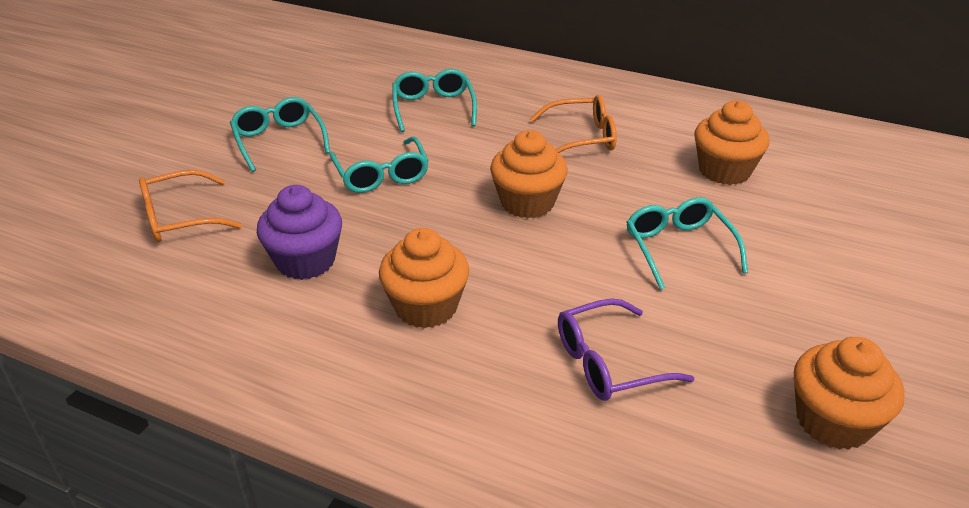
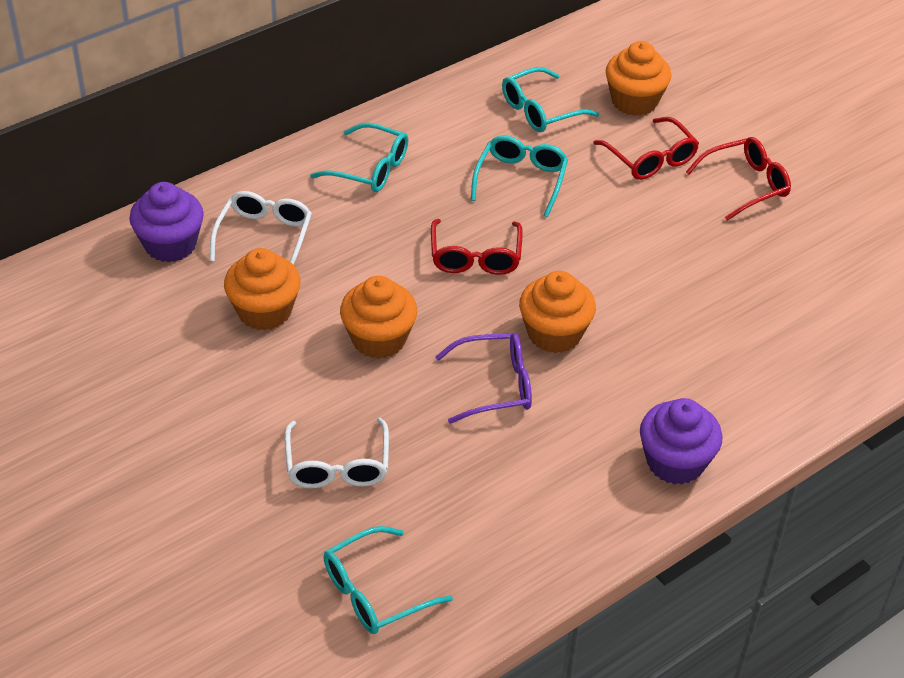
orange glasses: [139,170,242,242] [529,95,617,153] = 2 -> none = 0
purple cupcake: [257,185,342,280] = 1 -> [129,182,204,263] [640,398,722,485] = 2
red glasses: none = 0 -> [431,219,523,275] [593,117,699,180] [686,137,791,221] = 3
white glasses: none = 0 -> [210,191,312,265] [285,418,389,488] = 2

